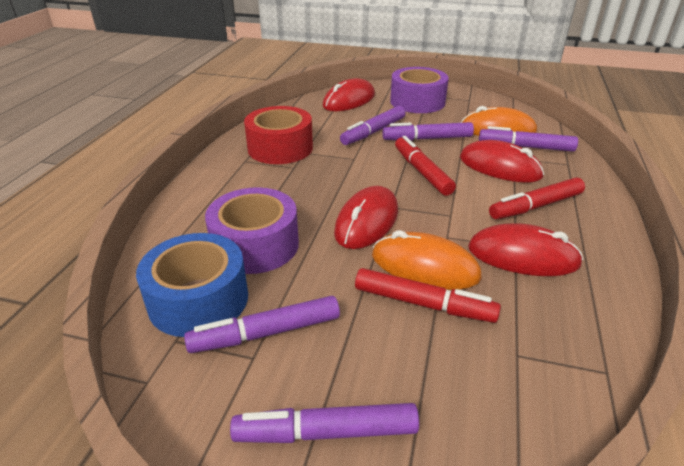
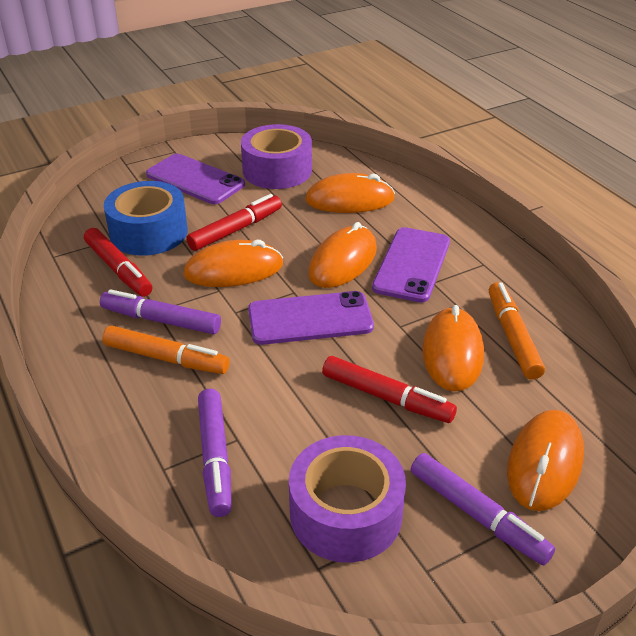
orange marker: none = 0 -> [102,326,230,374] [489,282,545,380] = 2
orange mouse: [372,230,482,290] [461,106,537,136] = 2 -> [183,240,283,287] [305,173,395,213] [308,222,377,288] [422,305,484,391] [507,410,584,511] = 5
purple marker: [184,296,340,353] [230,403,419,443] [340,106,405,145] [382,122,474,141] [479,126,578,152] = 5 -> [100,289,221,334] [198,389,231,517] [411,453,555,565] = 3
purple phone: none = 0 -> [146,154,245,204] [248,291,374,345] [372,227,450,303] = 3
red mouse: [323,78,375,111] [334,186,398,249] [460,140,544,182] [468,223,584,276] = 4 -> none = 0
red tape: [244,106,313,164] = 1 -> none = 0

